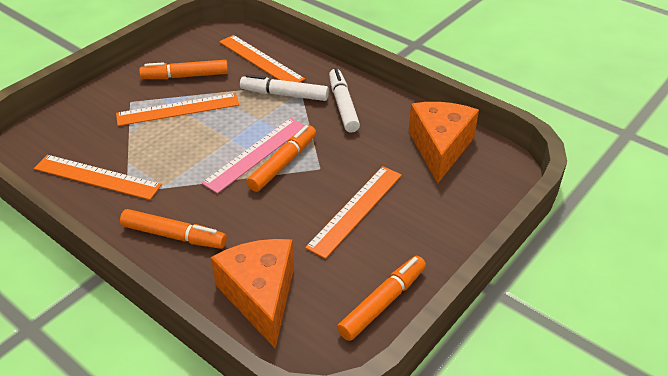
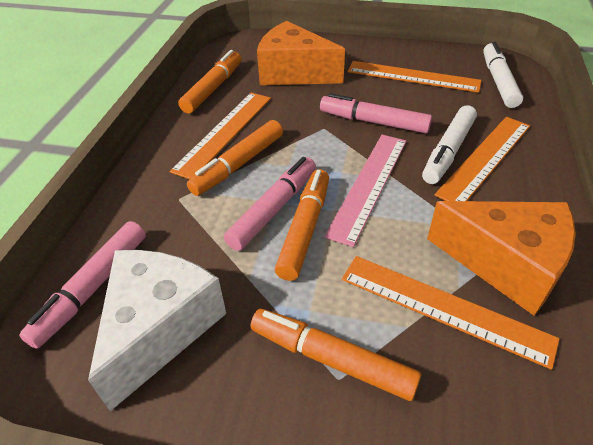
pink marker: none = 0 -> [19,221,146,349] [224,157,316,251] [320,93,432,134] = 3
white cheese: none = 0 -> [88,250,226,411] = 1

